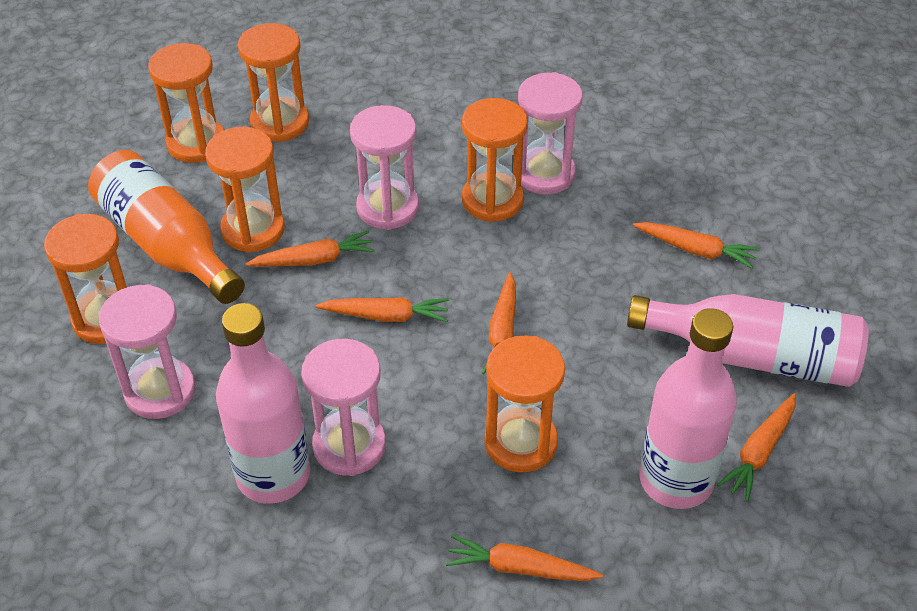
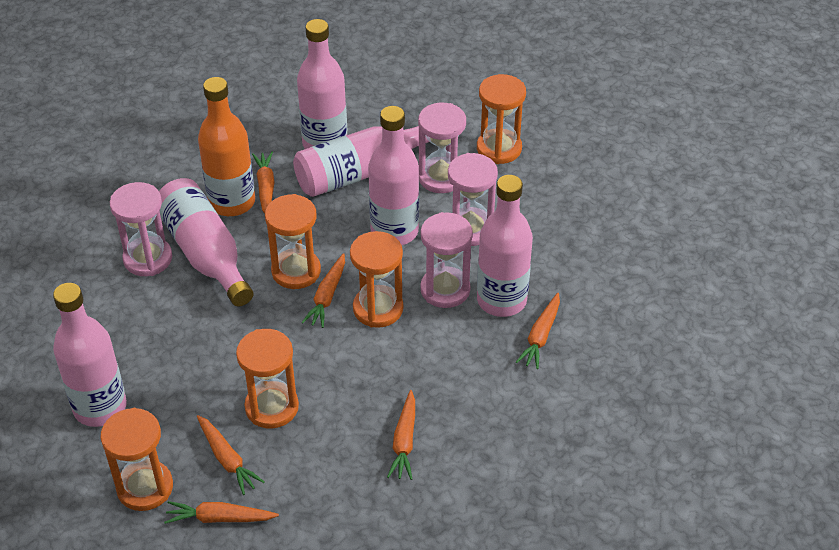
orange hourglass: [44,214,127,344] [148,43,224,163] [205,127,285,253] [238,23,309,142] [462,98,528,222] [484,335,565,472] = 6 -> [100,408,173,511] [236,329,299,429] [265,194,321,289] [350,231,403,328] [477,74,526,164] = 5
pink bottle: [216,303,310,504] [627,294,869,387] [639,308,737,509] = 3 -> [53,283,127,427] [159,178,254,306] [293,126,431,197] [297,19,347,149] [368,106,419,245] [477,175,533,317] = 6

